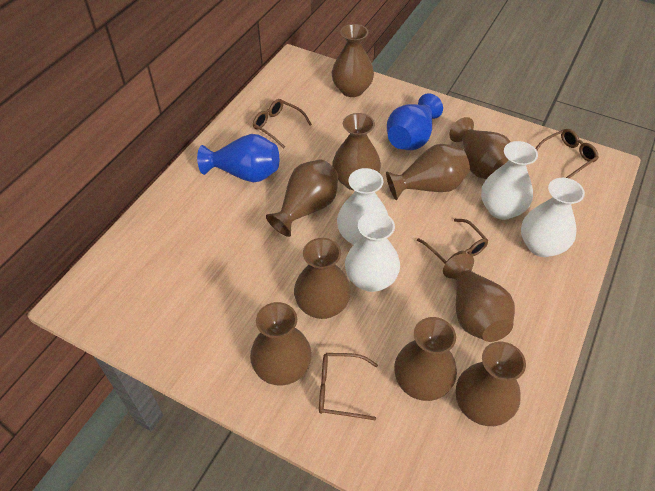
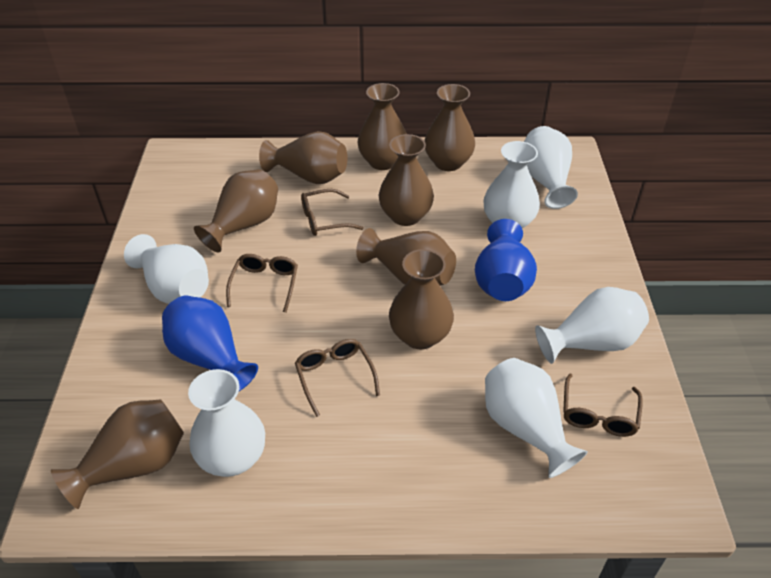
brown vase: [250,302,312,386] [266,159,338,237] [294,238,351,319] [332,24,374,97] [332,113,381,191] [386,144,470,200] [394,317,457,401] [443,254,515,342] [449,117,511,179] [456,342,526,426] = 10 -> [51,400,184,509] [194,169,278,253] [259,131,347,184] [356,228,456,286] [358,83,407,170] [379,134,434,226] [389,249,454,349] [424,84,475,171] = 8
white vase: [337,168,388,245] [345,212,400,292] [481,141,538,220] [521,178,585,257] = 4 -> [124,234,209,304] [188,369,265,477] [483,141,540,229] [485,358,588,478] [524,126,578,209] [535,287,649,364] = 6

